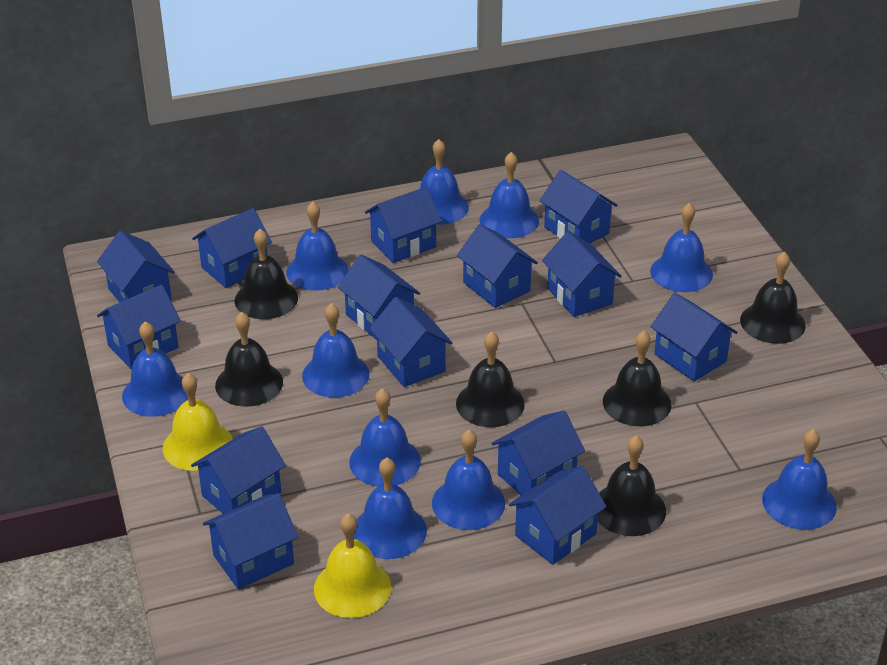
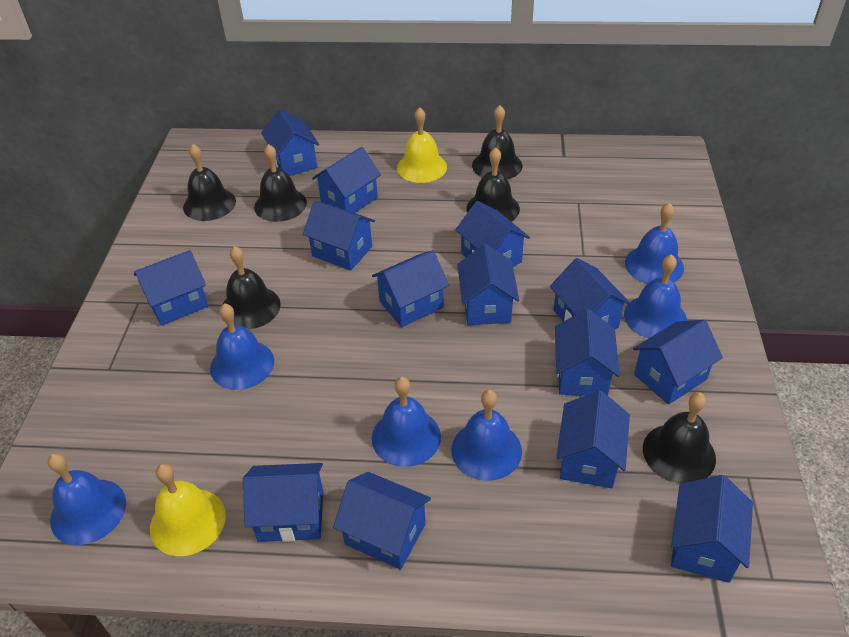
blue bell: [122,321,188,417] [286,201,349,291] [302,303,370,398] [349,388,421,487] [354,457,427,559] [420,139,469,225] [432,430,505,530] [480,152,539,238] [650,203,713,292] [762,429,837,530] = 10 -> [48,453,126,545] [210,303,274,390] [372,377,441,467] [451,390,522,481] [624,254,687,338] [625,202,684,284] = 6

